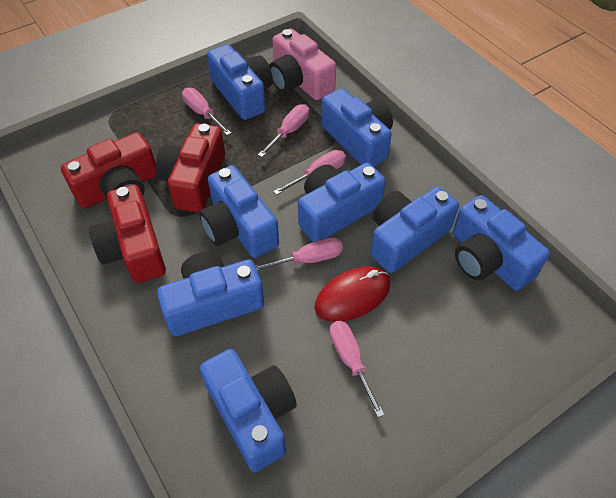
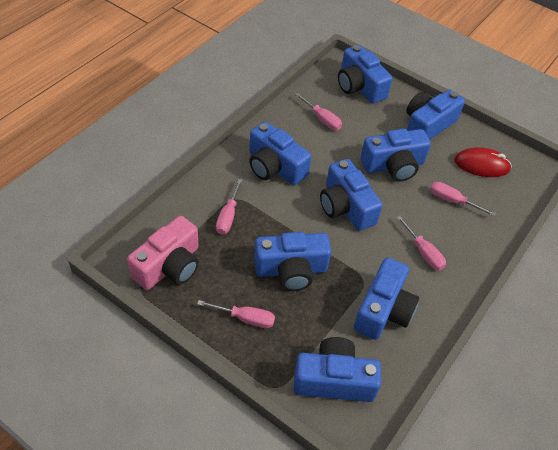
red camera: [61,132,157,209] [89,184,166,283] [156,123,225,213] = 3 -> none = 0

